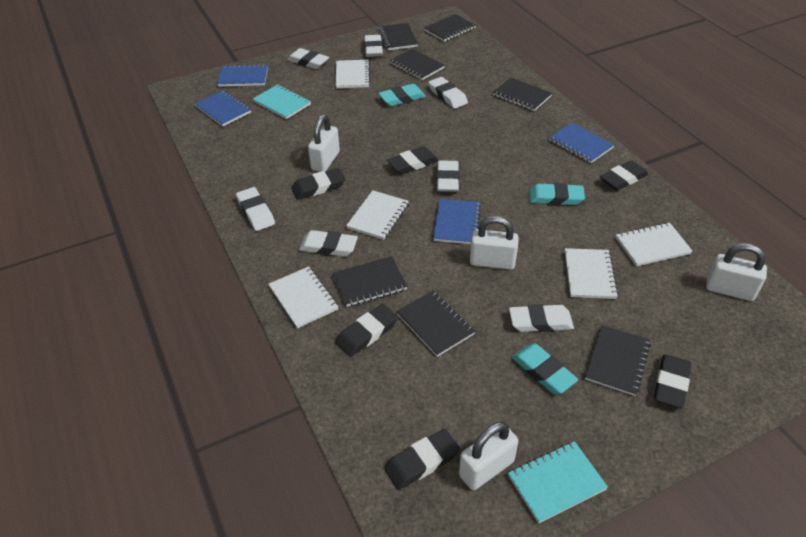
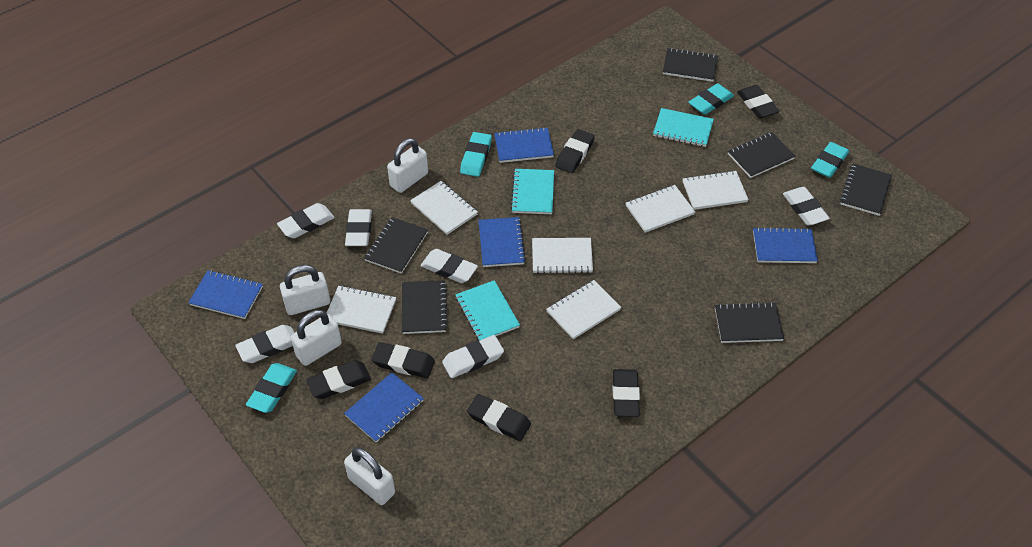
black notebook: [333,256,408,307] [378,23,418,50] [390,49,445,80] [396,291,475,357] [424,14,476,42] [493,78,552,111] [585,325,651,396] = 7 -> [364,217,428,274] [402,280,448,334] [663,48,718,82] [715,302,784,343] [728,132,796,178] [840,164,892,216] = 6
blue notebook: [194,90,251,126] [217,64,268,87] [433,199,481,244] [549,122,614,163] = 4 -> [188,270,263,319] [344,372,424,443] [479,217,526,267] [494,127,554,163] [753,227,818,263] = 5
turquoise eraser: [378,84,426,106] [512,343,578,394] [529,183,585,205] = 3 -> [246,363,297,413] [460,132,492,177] [688,83,734,115] [811,142,849,178] = 4
turquoise notebook: [253,84,311,119] [508,441,608,524] = 2 -> [455,280,520,341] [511,169,554,214] [653,108,714,147] = 3
white eraser: [236,187,275,231] [287,48,329,69] [299,230,358,257] [364,35,383,57] [428,77,468,109] [437,160,459,192] [509,304,574,332] = 7 -> [235,325,295,363] [277,203,335,238] [345,209,372,246] [420,249,478,283] [442,335,504,378] [783,187,830,225] = 6
white notebook: [269,266,338,328] [336,60,371,88] [346,190,409,240] [565,248,618,299] [616,222,692,266] = 5 -> [326,285,396,334] [410,181,478,235] [532,238,593,274] [546,280,621,339] [626,185,695,233] [683,170,749,210] = 6

